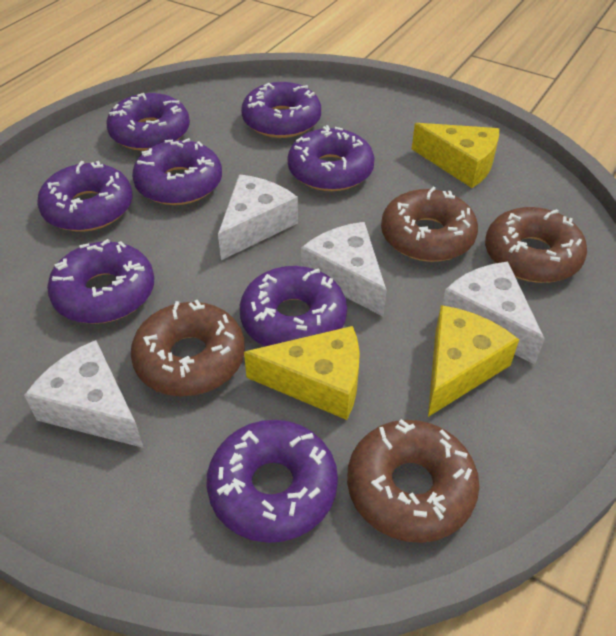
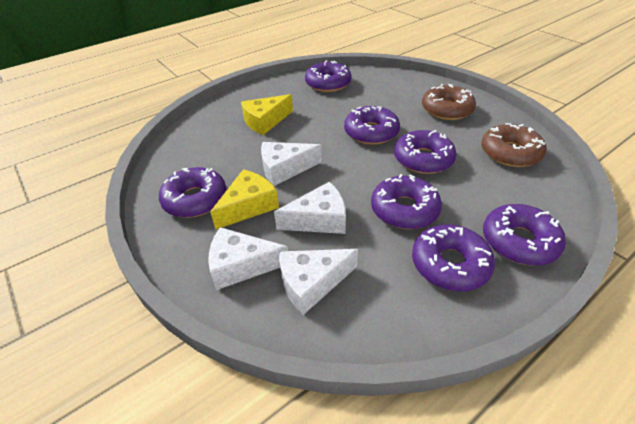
brown donut: [130,300,245,396] [347,419,479,543] [381,187,478,262] [485,207,587,283] = 4 -> [422,84,476,120] [481,123,546,167] = 2
purple donut: [37,161,133,232] [47,239,154,324] [106,93,190,151] [132,138,222,205] [207,420,338,543] [240,266,347,346] [241,82,321,138] [288,125,374,191] = 8 -> [159,167,227,218] [305,60,352,92] [344,106,400,145] [371,174,442,229] [394,130,457,174] [412,225,495,291] [483,204,566,266] = 7
yellow cheese: [244,326,360,420] [412,123,499,188] [428,305,519,417] = 3 -> [210,169,279,229] [241,94,293,135] = 2

